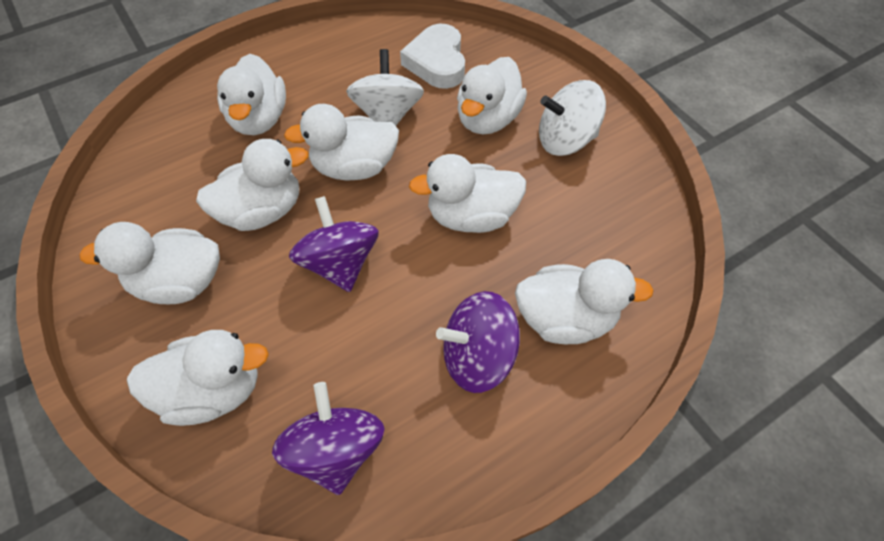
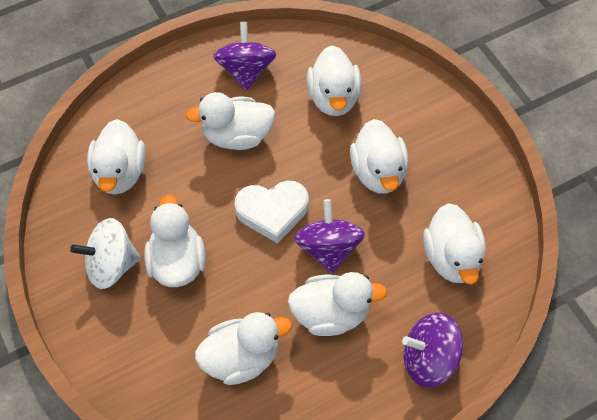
white spinning top: [346,49,424,126] [539,80,606,156] = 2 -> [70,218,141,289] = 1

